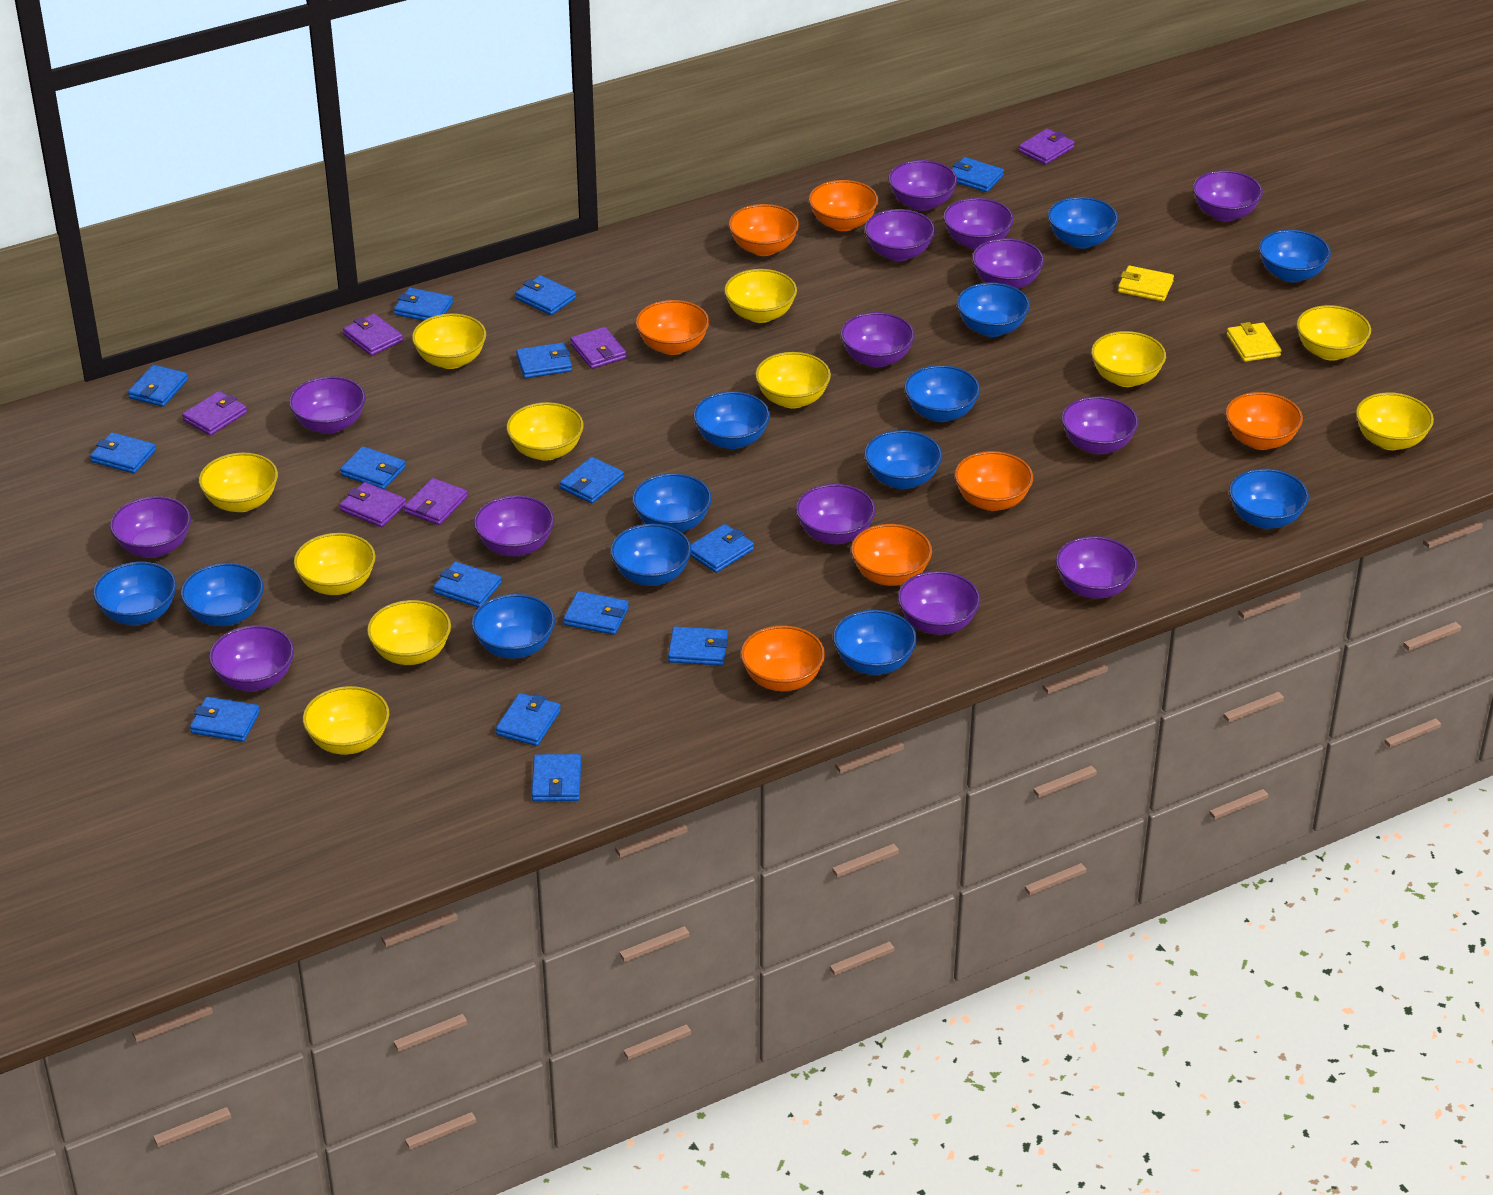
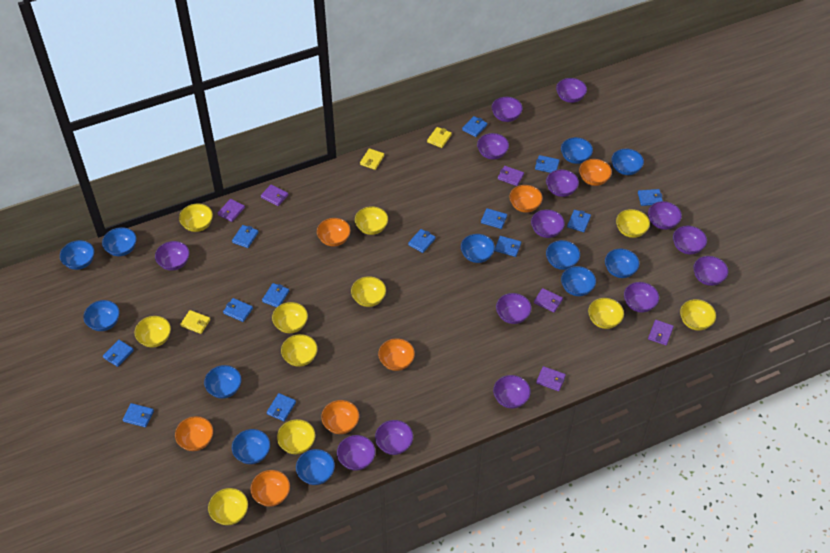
blue bowl: [93,562,176,625] [181,563,264,626] [472,594,555,659] [610,524,692,586] [632,473,712,532] [693,391,770,449] [833,610,917,675] [864,430,942,489] [904,365,980,422] [957,282,1030,337] [1048,197,1118,249] [1229,469,1309,529] [1259,230,1331,283] = 13 -> [60,240,94,270] [83,300,120,331] [102,227,137,256] [204,365,242,398] [232,429,270,464] [296,449,335,485] [461,234,495,263] [546,240,580,270] [561,137,593,164] [561,266,596,296] [605,249,640,278] [611,149,644,175] = 12
blue wallet: [90,432,156,474] [128,365,188,407] [190,697,260,742] [340,446,406,489] [394,288,453,321] [434,562,502,608] [496,693,561,746] [515,275,576,315] [516,342,572,378] [532,754,581,801] [560,457,624,503] [563,591,629,635] [668,626,728,666] [691,524,754,573] [952,157,1004,192] = 15 -> [103,340,134,367] [123,403,154,427] [223,298,253,322] [232,225,258,248] [262,283,289,307] [267,393,296,421] [408,229,436,253] [462,116,487,137] [481,208,507,229] [495,236,521,257] [535,155,560,173] [567,210,591,232] [638,189,663,206] = 13
yellow wallet: [1118,266,1174,301] [1227,322,1282,362] = 2 -> [180,310,210,334] [360,148,384,170] [427,127,452,148] = 3

